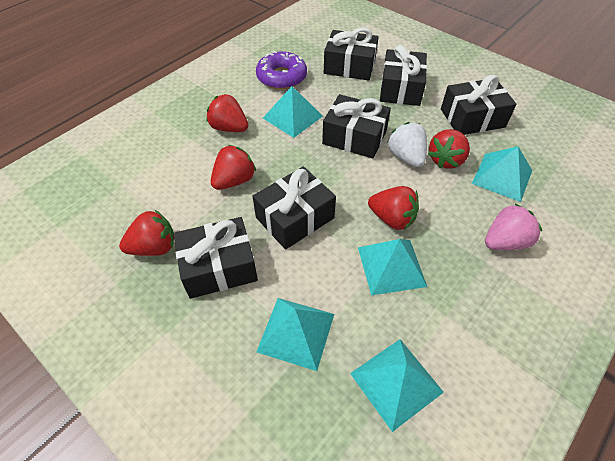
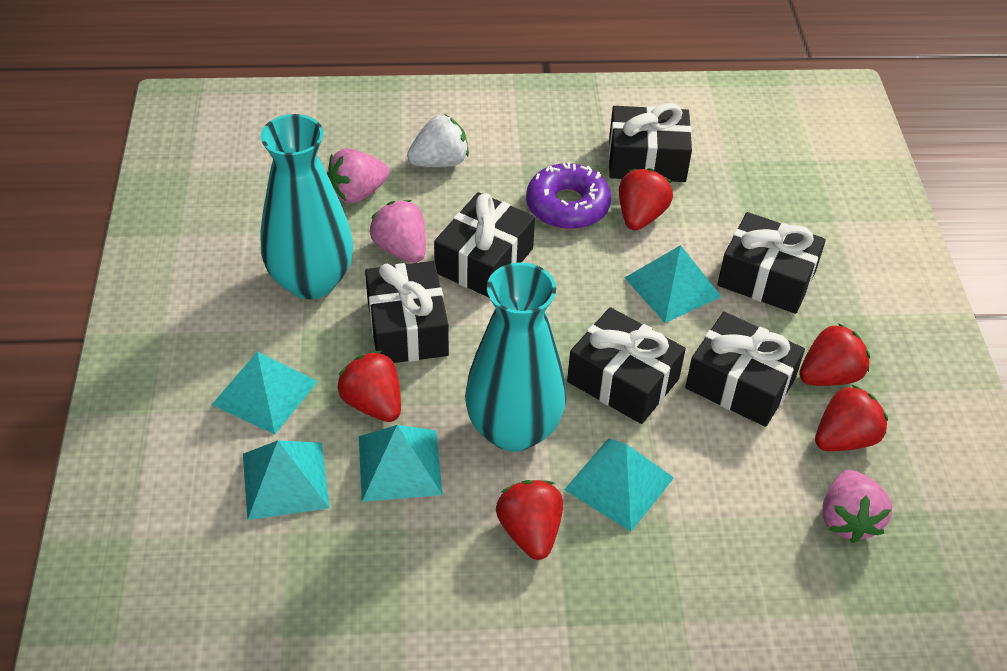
pink strawberry: [485,204,542,250] = 1 -> [327,148,390,204] [369,200,426,263] [822,470,892,543] = 3
turquoise vase: none = 0 -> [261,114,353,299] [465,262,566,452] = 2

